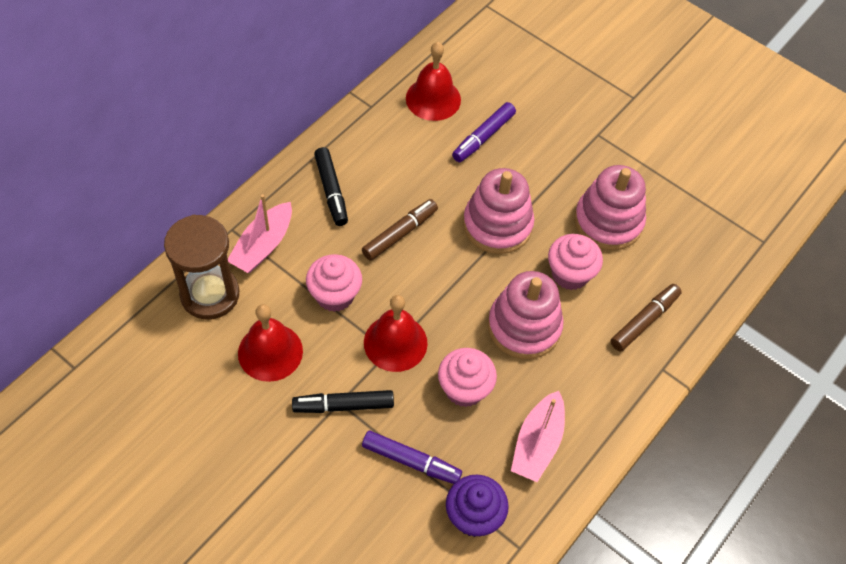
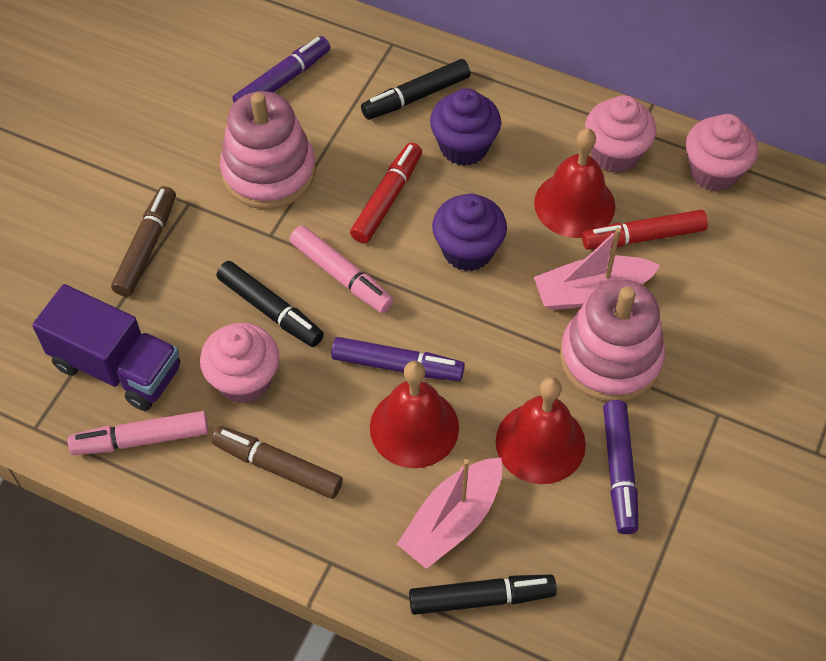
black marker: [292,390,394,413] [314,147,348,226] = 2 -> [217,261,324,347] [361,59,471,120] [409,574,557,615] = 3
brown hourglass: [164,215,239,320] = 1 -> none = 0
pink marker: none = 0 -> [68,411,208,455] [290,225,394,313] = 2
pink stacking toy: [463,168,534,254] [488,271,564,359] [574,165,646,250] = 3 -> [220,91,316,209] [560,279,665,402] = 2
purple cupcake: [446,475,509,537] = 1 -> [430,88,501,166] [432,194,507,271] = 2
purple marker: [362,431,462,484] [452,102,516,162] = 2 -> [232,36,330,103] [331,337,465,381] [603,400,638,534] = 3
purple truck: none = 0 -> [32,284,180,411] = 1
red marker: none = 0 -> [350,142,422,243] [582,210,708,250] = 2

